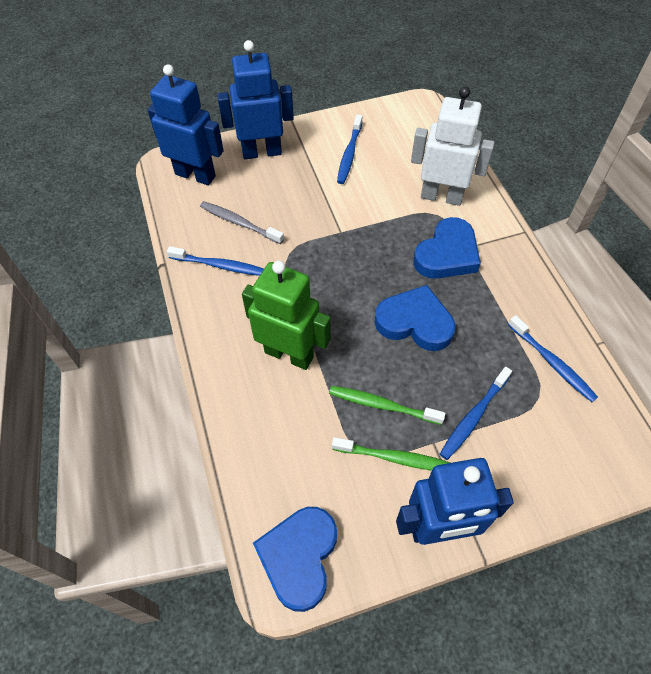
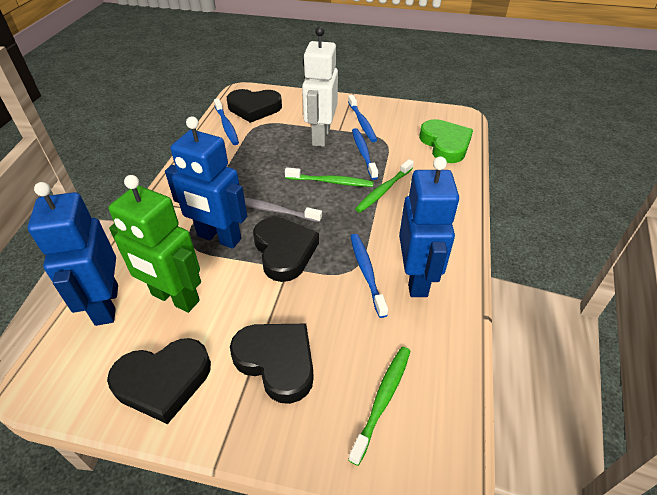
black heart: none = 0 -> [107,338,211,424] [227,89,282,123] [230,324,314,404] [253,217,319,282] = 4
blue heart: [253,507,337,612] [375,285,456,351] [413,217,481,279] = 3 -> none = 0
green heart: none = 0 -> [419,119,473,163] = 1
green toothbrush: [329,386,445,425] [332,437,450,471] = 2 -> [285,167,374,187] [348,347,411,466] [355,159,414,213] = 3

